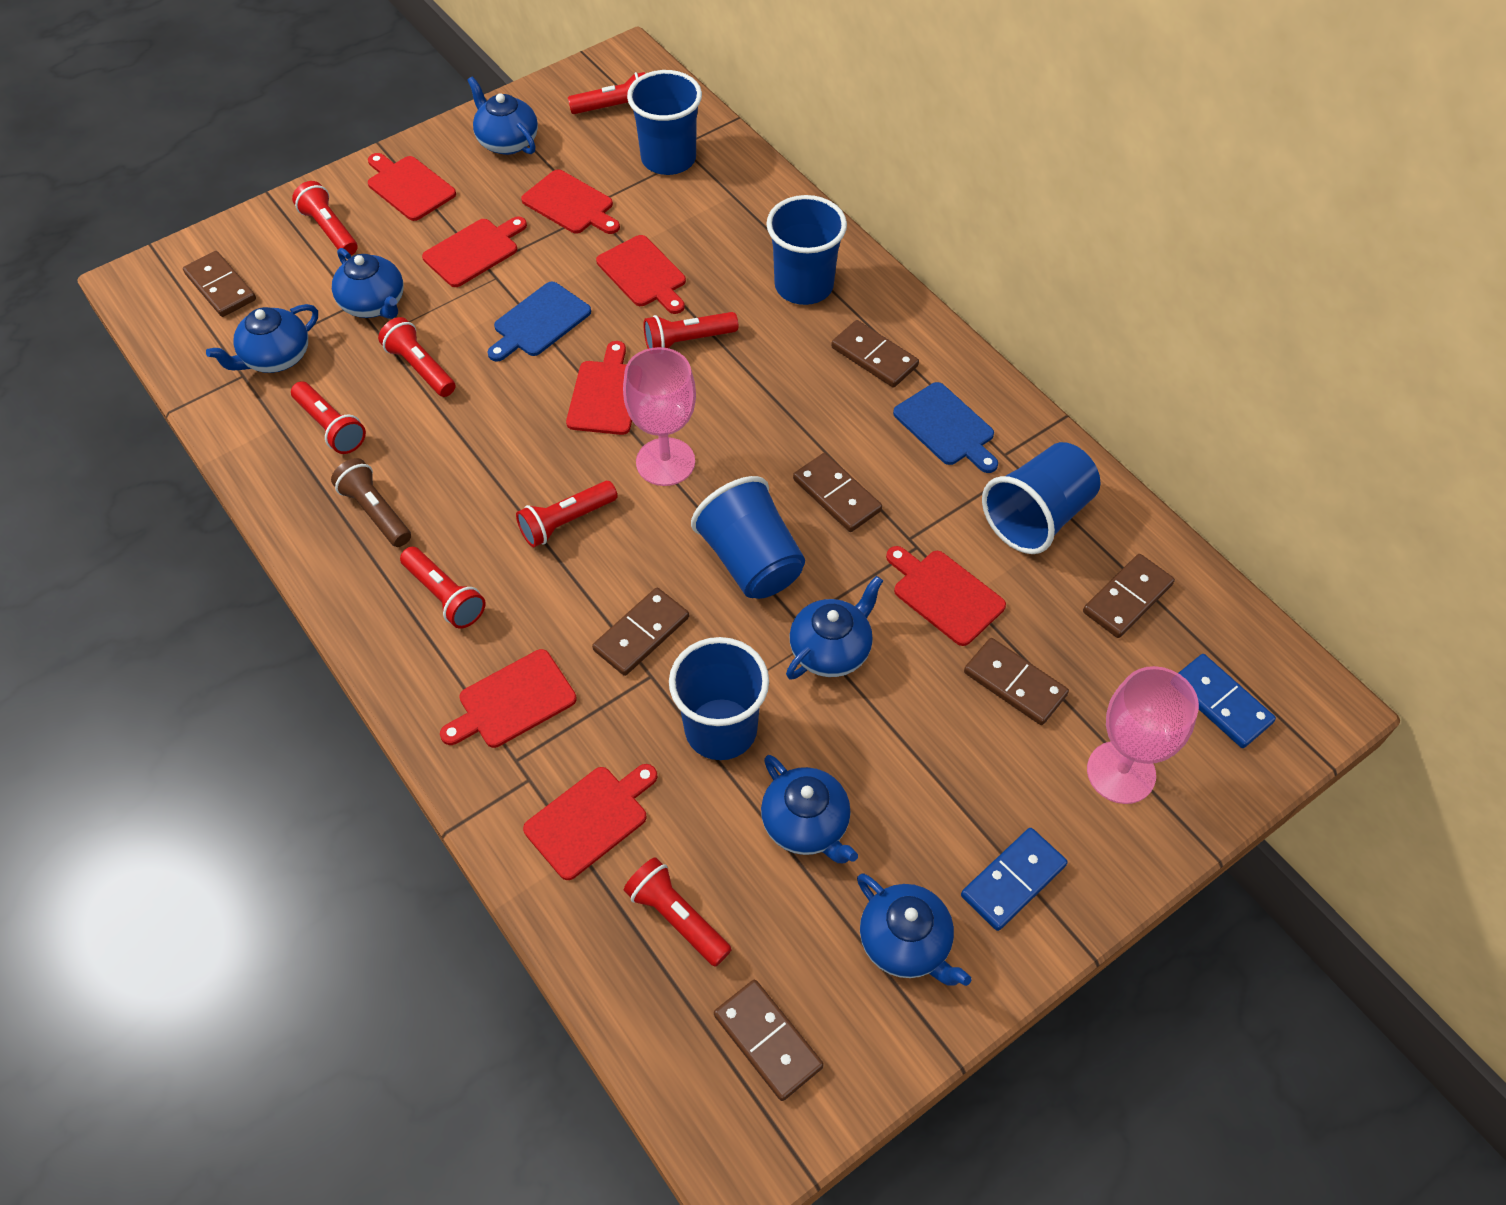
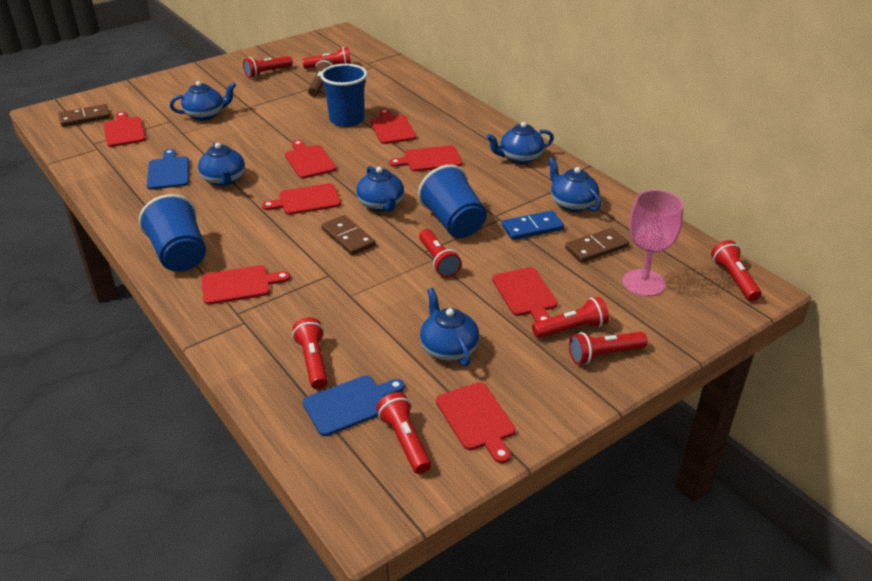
blue cup: [627,70,702,175] [669,637,769,760] [691,476,805,599] [766,195,847,305] [982,442,1101,554] = 5 -> [139,194,206,272] [320,64,367,127] [418,165,487,238] = 3
blue domino: [961,828,1068,931] [1178,654,1276,748] = 2 -> [502,210,564,240] = 1
brown domino: [183,251,256,317] [592,588,689,676] [714,980,824,1101] [793,453,882,532] [831,320,919,387] [964,638,1069,725] [1083,554,1175,638] = 7 -> [58,104,110,127] [321,215,375,255] [565,228,629,263] = 3
pink goblet: [623,347,696,486] [1087,666,1199,804] = 2 -> [622,190,683,297] = 1

